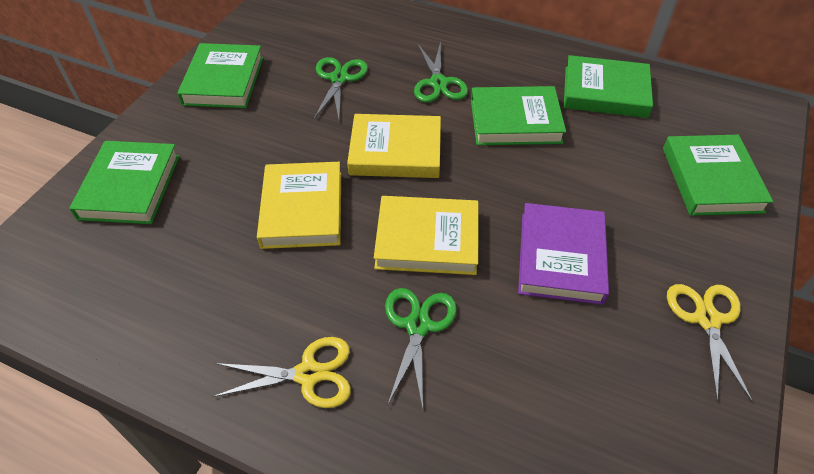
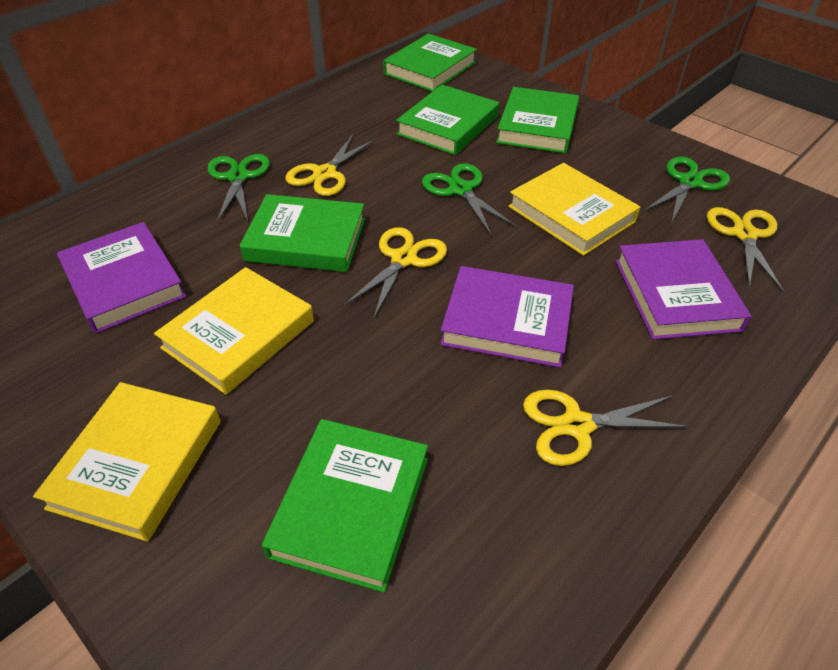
purple book: [518,203,609,305] = 1 -> [57,222,186,333] [440,266,574,368] [615,239,751,340] = 3
yellow scissors: [212,337,351,408] [667,284,753,403] = 2 -> [286,133,376,196] [344,227,447,318] [523,390,690,466] [707,207,784,292] = 4

